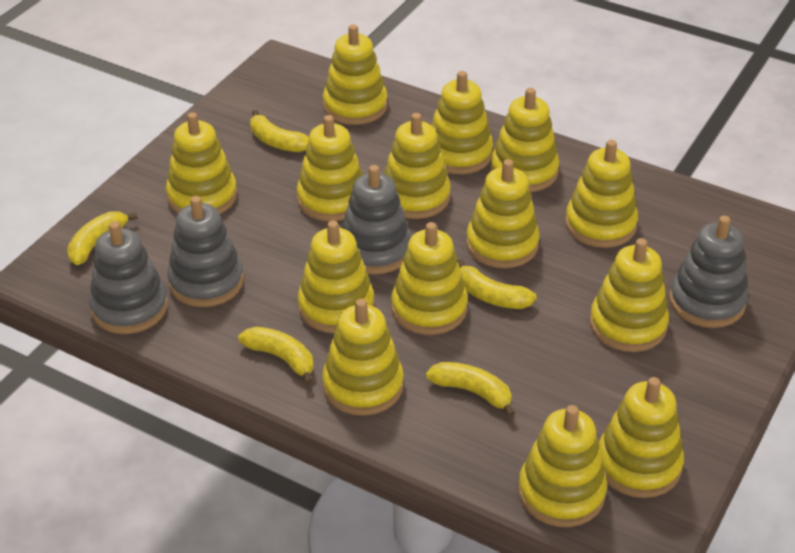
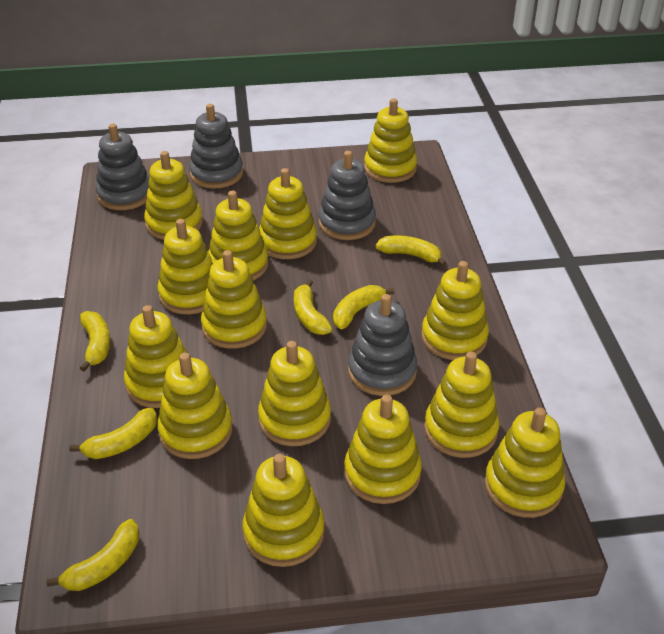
yellow banana: [67,211,138,265] [238,327,314,385] [250,110,309,152] [426,362,515,417] [457,259,537,309] = 5 -> [46,519,139,591] [69,407,157,459] [80,311,110,372] [294,279,332,335] [333,285,394,329] [375,236,446,266] = 6

